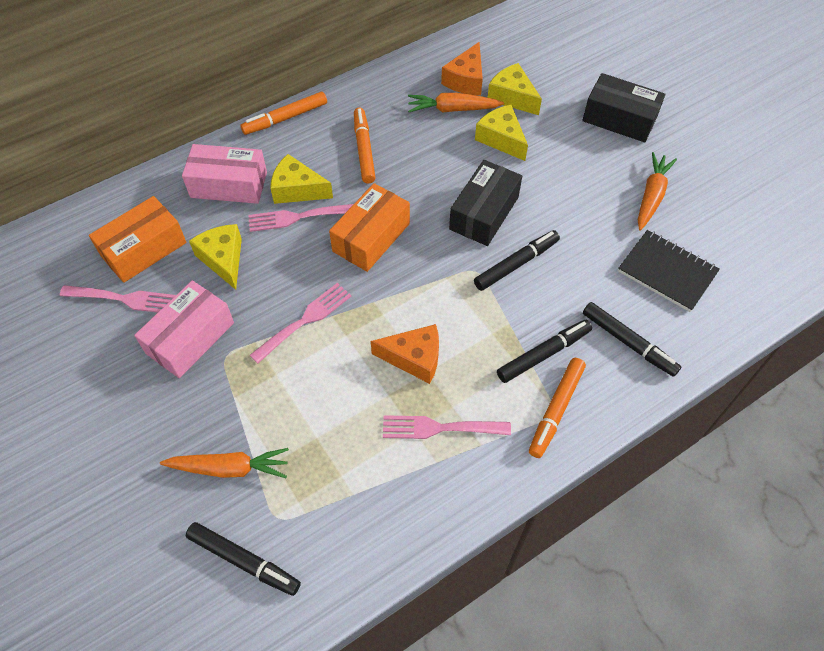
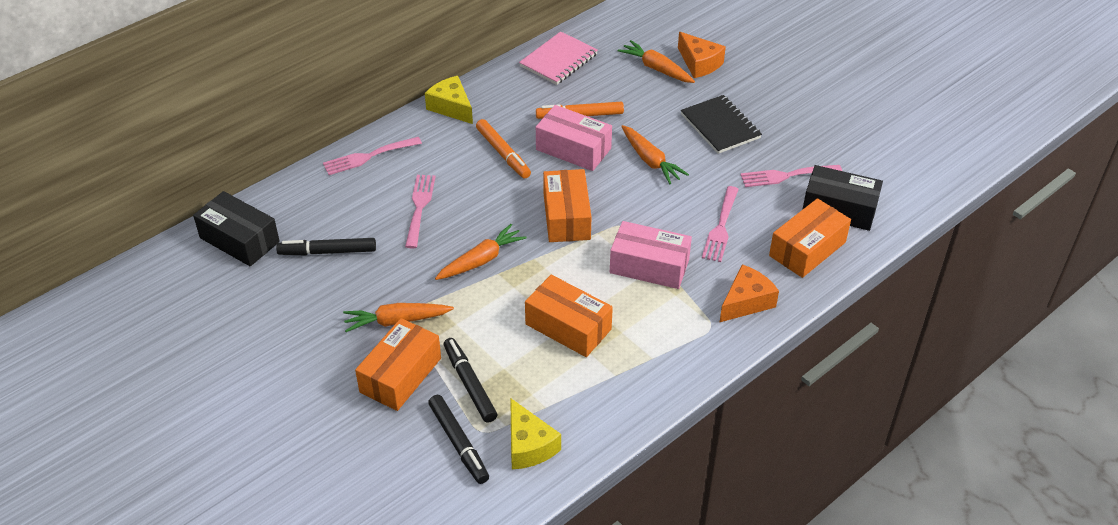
black marker: [186,522,301,596] [474,230,560,291] [497,320,592,383] [583,302,681,377] = 4 -> [276,238,376,255] [428,395,489,484] [444,338,497,423] = 3
orange box: [89,196,187,283] [329,183,410,272] = 2 -> [355,318,441,411] [525,275,613,357] [543,169,591,242] [769,198,851,278] = 4
orange carrot: [160,448,289,478] [408,93,504,113] [638,152,677,231] = 3 -> [343,303,454,332] [435,224,527,280] [618,40,695,83] [621,125,689,184] = 4
orange marker: [240,92,327,135] [354,108,376,184] [529,358,586,458] = 3 -> [476,119,531,178] [536,102,624,119] = 2
pink notebook: none = 0 -> [519,31,598,85] = 1
yellow cheese: [189,224,242,290] [271,154,333,204] [475,105,528,161] [488,63,542,115] = 4 -> [425,76,473,124] [510,398,561,469] = 2

